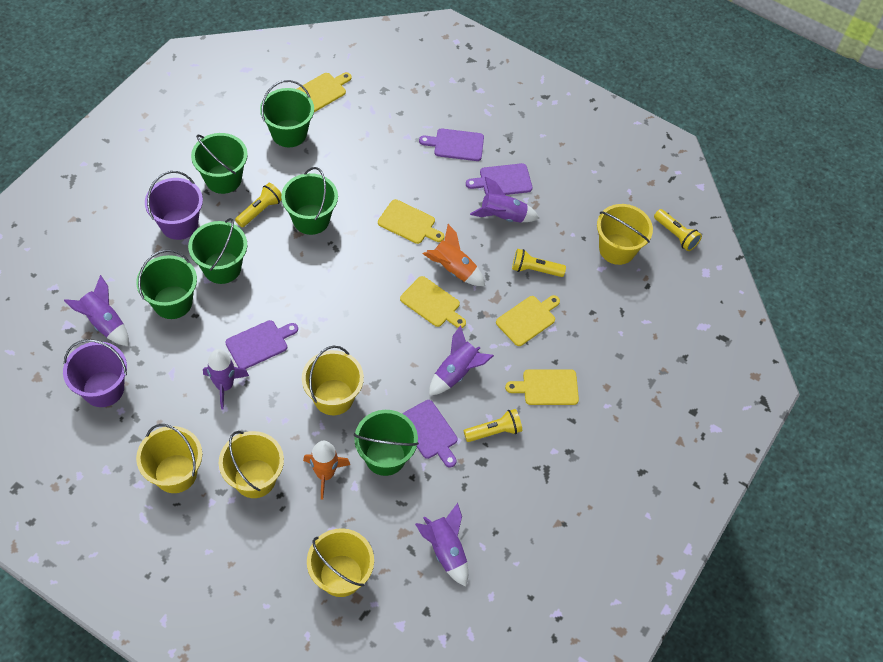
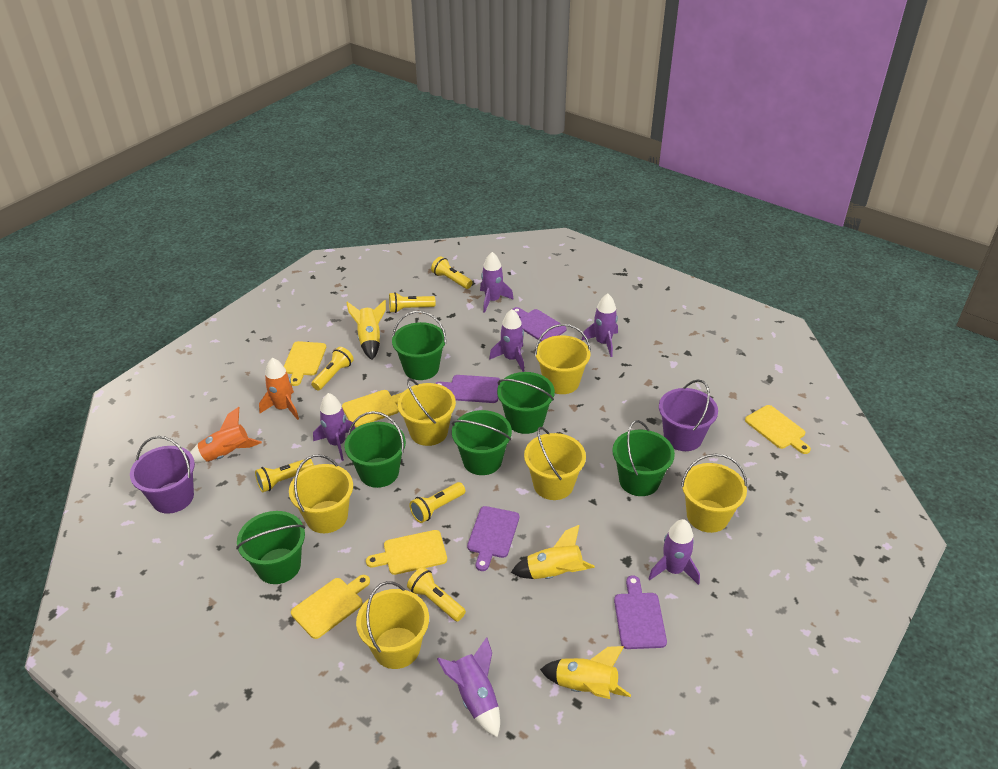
purple rocket: [64,275,129,346] [203,349,249,409] [415,503,468,586] [429,325,494,396] [470,177,539,223] = 5 -> [313,393,355,461] [437,637,500,738] [480,252,514,313] [489,309,524,372] [581,294,618,357] [648,519,700,585] = 6
yellow bucket: [136,424,202,493] [219,431,284,498] [302,345,364,415] [307,528,374,597] [597,204,653,265] = 5 -> [289,454,353,533] [356,581,429,669] [397,378,456,446] [524,427,586,500] [535,324,591,394] [681,454,747,533] = 6
yellow flashlight: [235,183,282,227] [464,409,522,442] [512,249,566,277] [654,209,702,251] = 4 -> [255,459,314,492] [311,347,354,390] [389,292,436,313] [407,567,466,621] [410,482,465,523] [431,256,472,289] = 6
yellow rocket: none = 0 -> [346,300,386,360] [511,525,595,579] [540,646,631,699] = 3

